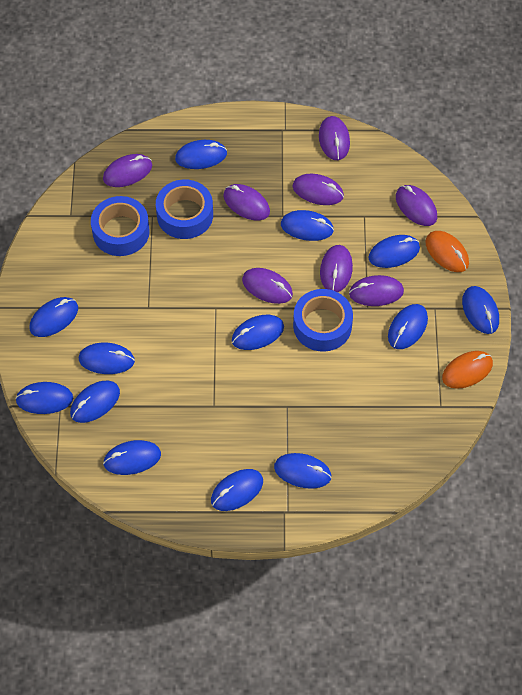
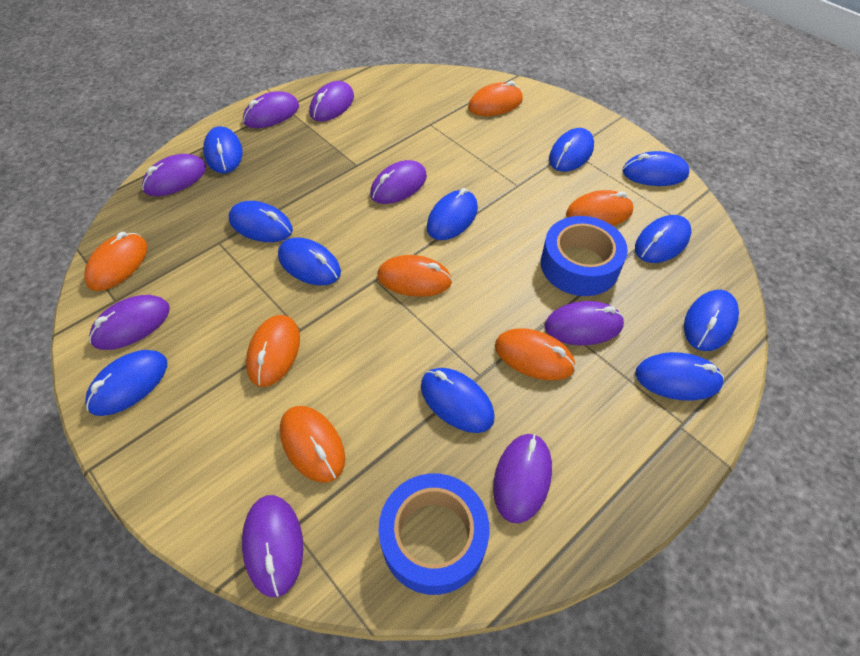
blue mouse: [15,382,73,414] [30,297,78,337] [70,381,120,423] [79,343,135,374] [103,440,161,475] [175,140,227,169] [211,469,263,511] [232,315,284,350] [274,453,332,489] [281,210,334,241] [368,235,420,268] [388,304,428,349] [462,286,499,334] = 13 -> [85,350,167,416] [203,126,243,173] [229,201,293,242] [278,238,341,285] [421,368,495,433] [427,188,478,240] [549,128,594,172] [623,151,689,186] [635,215,691,263] [635,352,724,401] [684,290,739,351] = 11
blue tape: [91,196,150,256] [156,179,213,239] [293,289,353,352] = 3 -> [379,473,490,595] [541,216,628,296] = 2
orange mouse: [425,231,469,272] [442,351,493,389] = 2 -> [84,232,147,291] [246,315,300,387] [280,406,345,483] [377,255,452,297] [468,81,523,116] [495,328,576,380] [566,190,633,226] = 7

